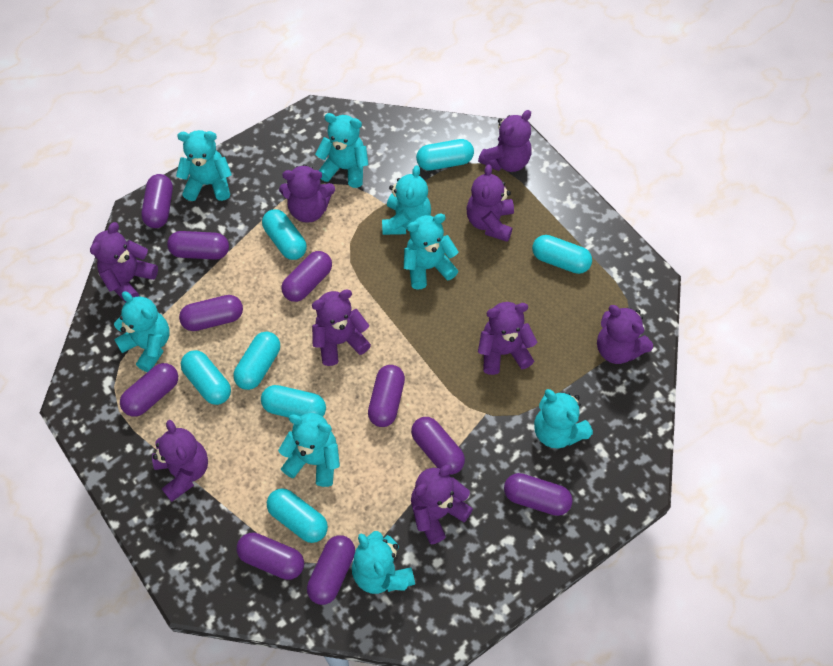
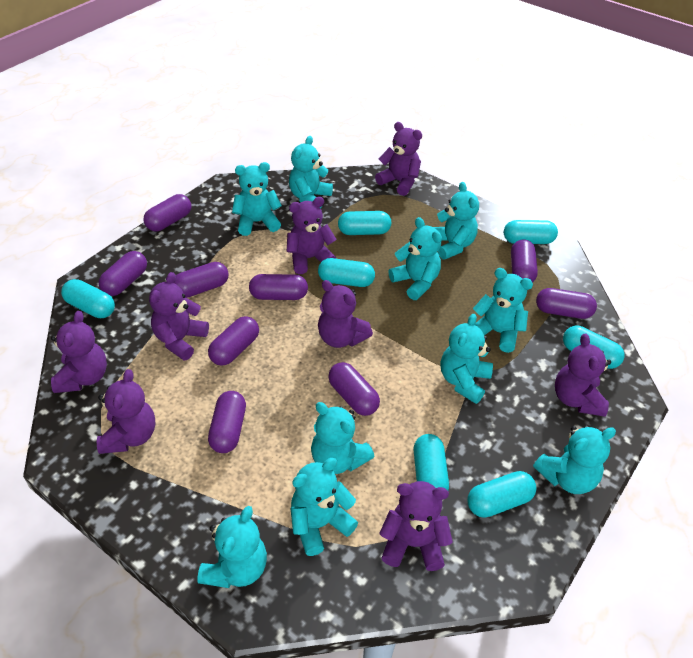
purple capsule: [120,363,178,417] [141,174,173,228] [167,231,229,260] [179,295,243,331] [237,532,304,580] [281,251,332,302] [307,535,355,605] [368,365,405,427] [411,417,465,475] [504,473,573,516] = 10 -> [99,251,147,296] [143,194,191,231] [175,262,229,298] [208,316,259,366] [208,391,246,453] [249,274,308,300] [328,362,380,416] [511,239,538,283] [536,288,597,319] = 9
purple teddy bear: [90,222,158,302] [152,420,208,502] [279,164,335,223] [312,289,371,366] [411,464,473,545] [467,164,514,242] [478,110,532,172] [478,302,537,375] [597,305,653,364] = 9 -> [51,311,107,393] [97,369,155,454] [149,272,209,360] [287,197,337,274] [318,280,373,348] [375,122,422,196] [379,481,453,571] [555,333,611,417] = 8
turquoise teddy bear: [114,292,170,372] [176,130,232,201] [278,413,340,487] [315,113,369,188] [352,531,415,594] [382,165,431,235] [404,213,459,289] [534,389,593,449] = 8 -> [197,506,267,588] [232,162,282,236] [289,136,333,208] [290,458,358,556] [311,402,375,474] [388,217,442,300] [433,182,479,260] [441,314,493,404] [473,268,533,353] [533,426,616,494] = 10

